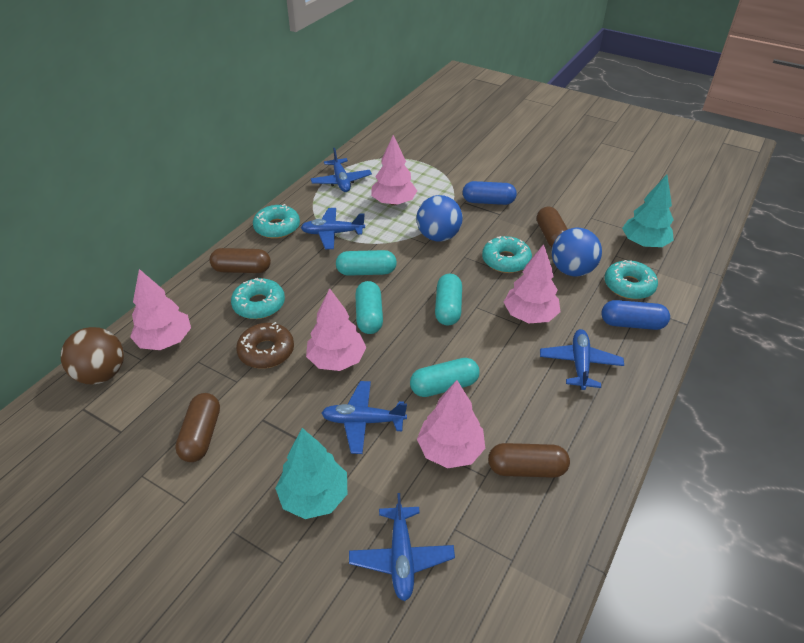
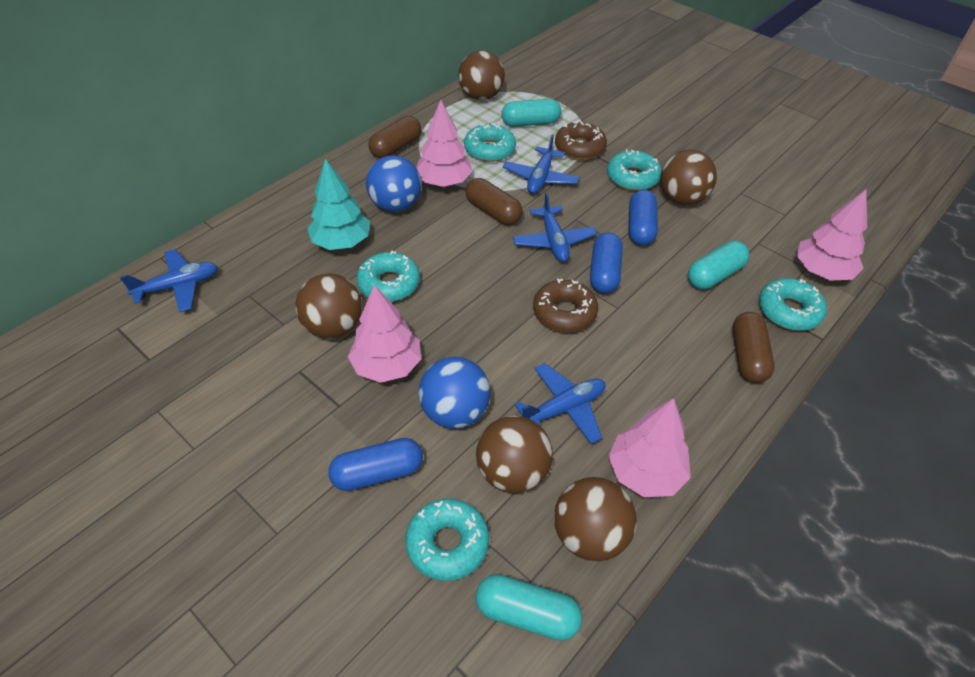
blue capsule: [463,181,517,205] [602,300,670,330] = 2 -> [328,438,423,491] [590,233,623,293] [629,190,658,246] = 3
blue plane: [301,208,365,249] [311,148,372,192] [322,381,407,454] [349,493,455,601] [540,329,624,390] = 5 -> [120,249,218,312] [503,134,580,194] [513,192,597,262] [515,363,605,444] = 4
brown ball: [61,327,124,385] = 1 -> [295,273,362,339] [458,51,505,100] [476,415,553,493] [554,477,637,561] [660,150,717,205] = 5
brown capsule: [175,393,220,462] [209,248,271,273] [488,443,570,478] [537,207,568,248] = 4 -> [369,116,421,158] [465,178,523,225] [733,312,774,383] = 3
brown donut: [236,322,294,369] = 1 -> [533,279,598,333] [555,121,607,160] = 2
pink tree: [130,269,191,350] [306,288,367,371] [371,135,417,206] [417,380,485,468] [504,244,560,323] = 5 -> [348,284,421,383] [416,100,472,187] [608,398,691,497] [796,190,867,281] = 4
turquoise capsule: [336,250,397,276] [355,281,383,334] [410,358,480,397] [435,274,462,325] = 4 -> [475,574,582,641] [501,99,561,127] [688,241,750,289] = 3
turquoise donut: [231,278,285,319] [253,204,300,239] [482,236,532,273] [605,260,658,299] = 4 -> [356,250,420,302] [405,499,489,581] [464,123,516,162] [607,149,662,191] [759,278,827,331] = 5
turquoise tree: [275,428,347,519] [622,175,674,247] = 2 -> [307,159,370,250] = 1

